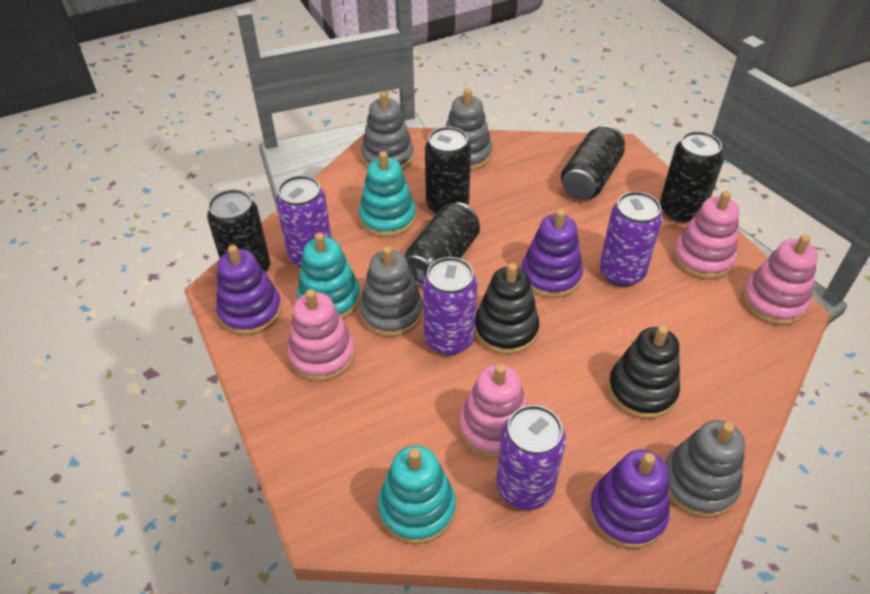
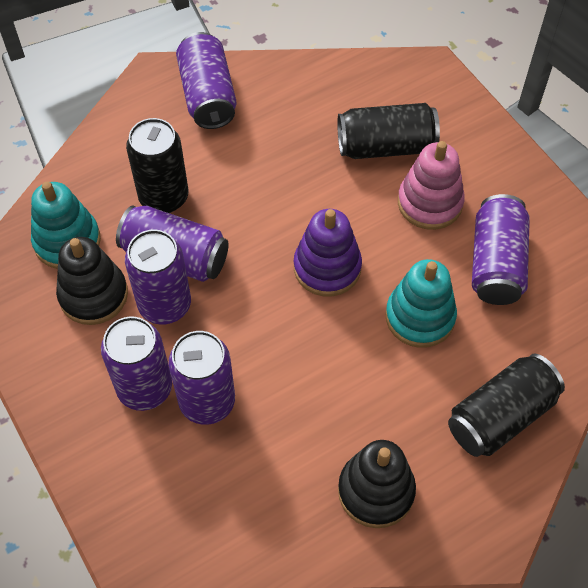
black can: [207,189,270,273] [404,202,480,288] [425,126,471,214] [561,125,625,200] [660,131,723,222] = 5 -> [126,118,188,213] [337,103,440,159] [448,354,565,457] = 3
grey stacking toy: [360,246,423,337] [361,91,414,170] [446,88,492,171] [665,420,745,518] = 4 -> none = 0
pink stacking toy: [287,289,355,382] [460,364,527,458] [673,191,739,279] [742,235,818,325] = 4 -> [398,141,465,230] = 1
purple can: [276,175,332,267] [423,257,477,355] [496,405,566,510] [600,191,663,286] = 4 -> [101,316,172,411] [116,205,229,282] [125,230,191,325] [169,331,235,425] [176,32,237,129] [472,194,530,305] = 6
purple stacking toy: [216,245,282,335] [522,209,583,298] [589,450,670,549] = 3 -> [294,209,362,297] = 1
turquoise stacking toy: [297,233,361,319] [359,151,416,237] [378,445,456,544] = 3 -> [31,182,101,269] [385,259,457,348] = 2

